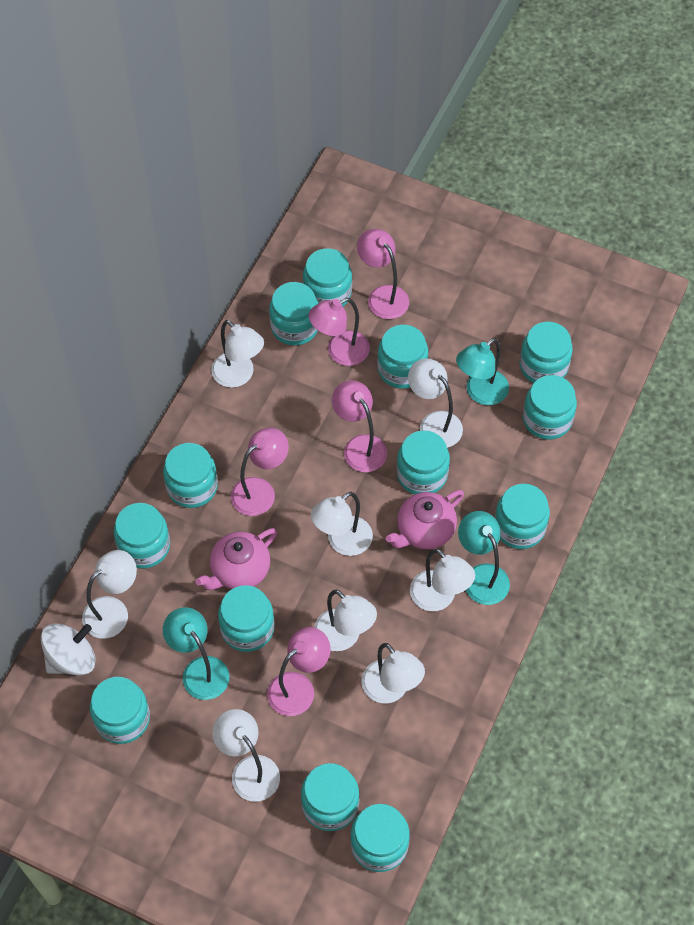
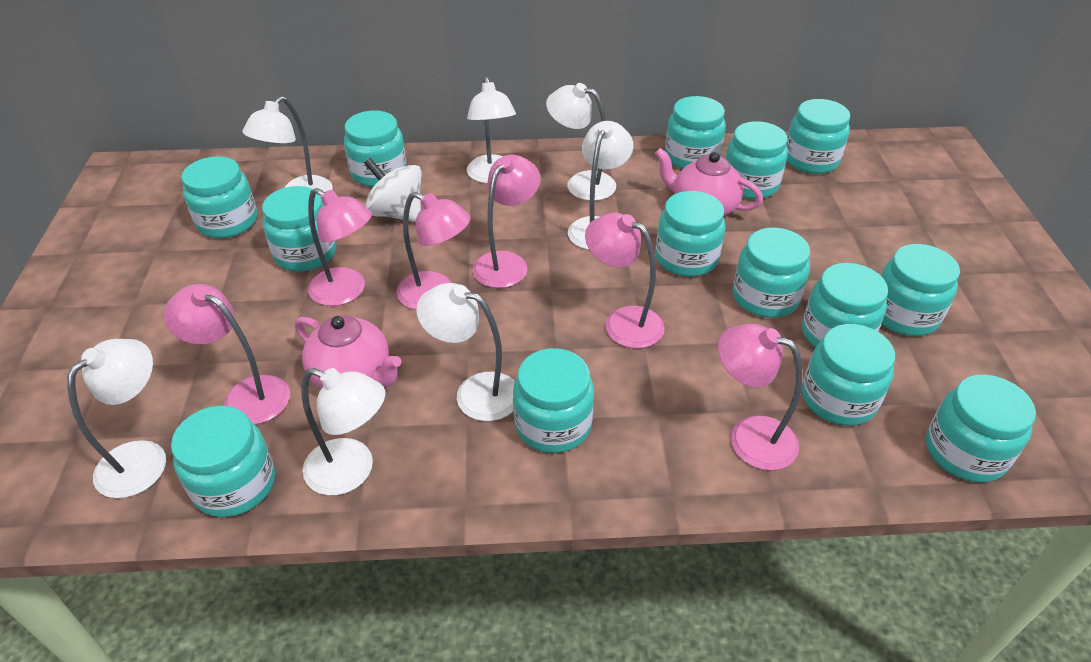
pink lamp: [231,427,289,516] [267,627,330,716] [308,298,370,366] [332,380,387,472] [357,229,409,319] = 5 -> [164,284,290,424] [308,188,372,306] [396,192,470,310] [472,155,540,288] [585,213,665,348] [718,324,802,470] = 6
turquoise jar: [90,677,150,744] [114,503,170,568] [163,443,218,508] [218,585,274,652] [269,282,318,346] [301,763,359,831] [303,248,352,307] [350,804,410,872] [377,325,428,389] [397,430,450,494] [494,484,550,549] [519,322,573,383] [523,375,577,440] = 13 -> [171,406,275,517] [181,156,257,238] [262,186,336,271] [344,111,407,187] [513,348,594,453] [655,191,726,277] [665,96,726,169] [725,121,788,199] [733,227,810,318] [786,99,850,174] [802,263,888,347] [802,324,895,426] [881,244,960,336] [926,375,1036,482] = 14
turquoise lamp: [163,607,229,700] [456,338,509,405] [458,511,510,605] = 3 -> none = 0
white lamp: [82,550,137,639] [211,320,264,388] [212,709,280,802] [311,492,373,556] [314,589,377,651] [362,643,425,703] [408,358,463,448] [410,549,475,611] = 8 -> [67,339,166,498] [242,96,333,192] [301,368,385,495] [416,283,515,421] [467,76,516,183] [546,83,616,201] [568,121,633,250] = 7

